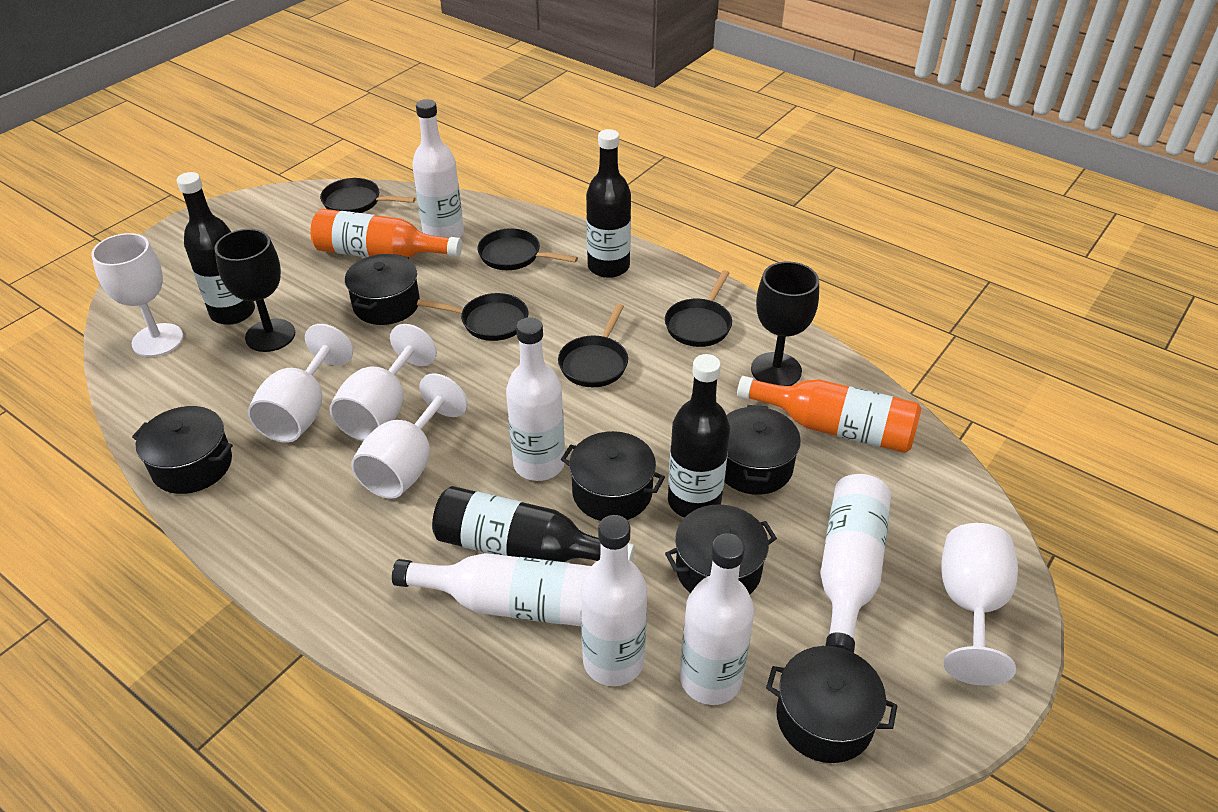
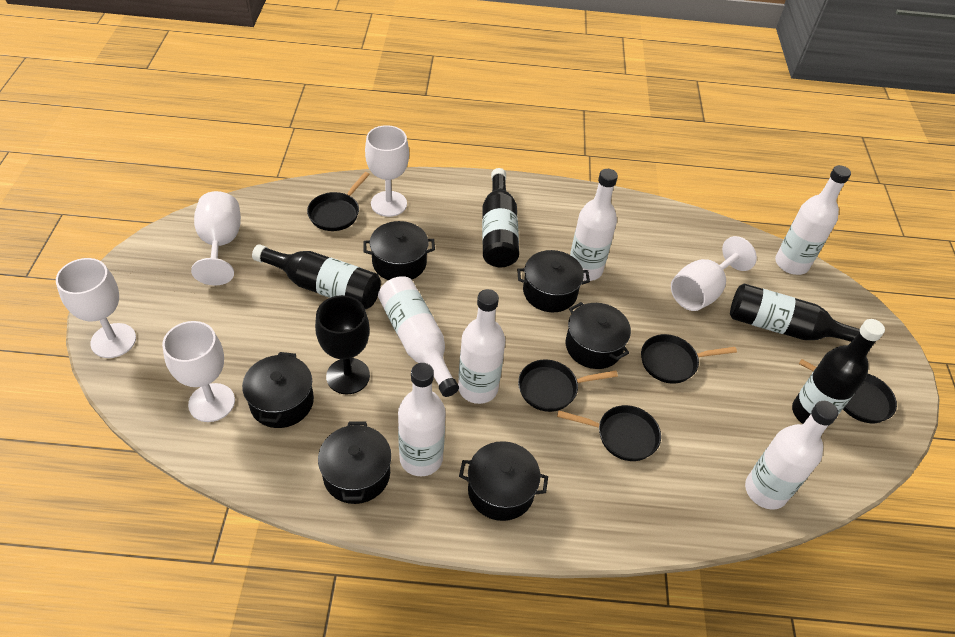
black goblet: [214,229,295,352] [751,262,819,386] = 2 -> [315,295,370,394] = 1
orange bottle: [310,209,462,258] [737,376,921,453] = 2 -> none = 0

